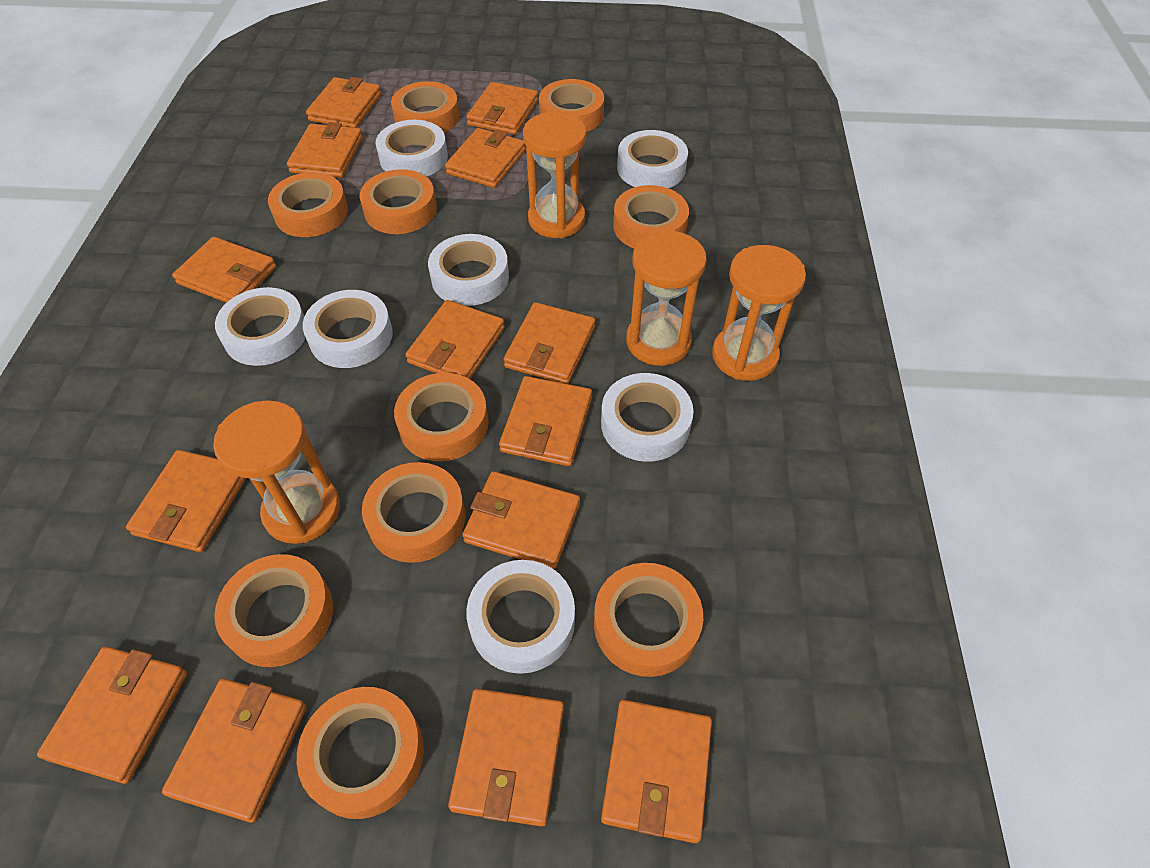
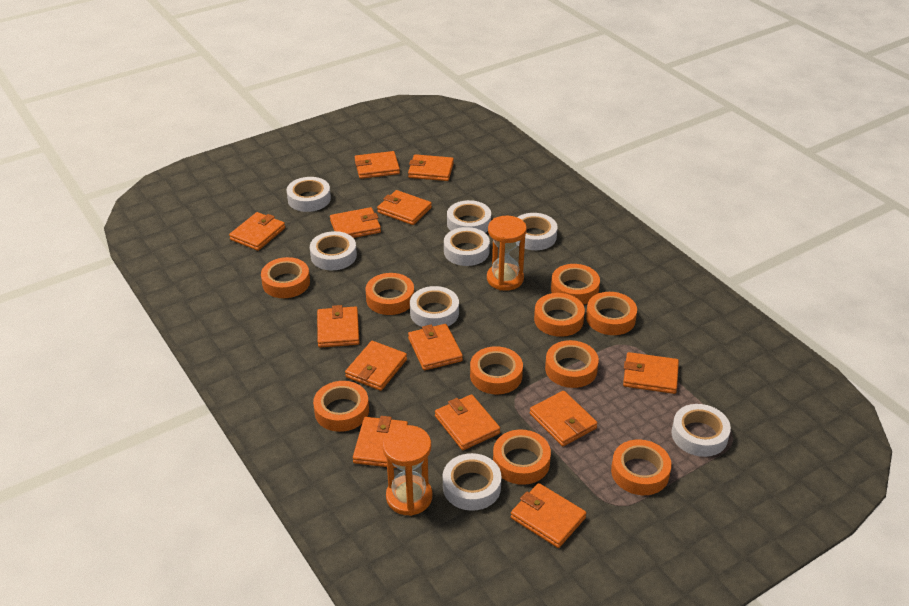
orange hourglass: [213,400,340,544] [523,112,587,238] [626,230,707,366] [712,245,806,381] = 4 -> [382,425,432,516] [487,216,527,291] = 2
orange wallet: [37,647,187,784] [126,450,246,552] [162,679,307,823] [172,237,276,303] [287,122,363,178] [306,77,382,128] [405,300,505,379] [445,128,525,188] [448,689,564,827] [462,471,580,569] [466,82,538,135] [499,376,592,466] [503,302,595,384] [601,700,712,843] = 14 -> [229,212,285,251] [317,305,360,348] [330,207,381,238] [345,341,407,391] [353,416,408,468] [355,151,400,179] [377,190,432,225] [408,154,454,181] [408,324,463,370] [435,394,500,450] [510,483,586,548] [530,391,598,446] [623,352,679,394] = 13
white tape: [215,287,306,366] [303,290,393,368] [376,120,448,176] [428,234,509,306] [466,560,575,674] [601,373,694,462] [617,130,688,188] = 7 -> [287,177,331,212] [310,231,357,270] [410,286,459,327] [443,453,502,511] [444,227,490,266] [447,200,491,233] [517,213,558,250] [671,404,731,457] = 8

